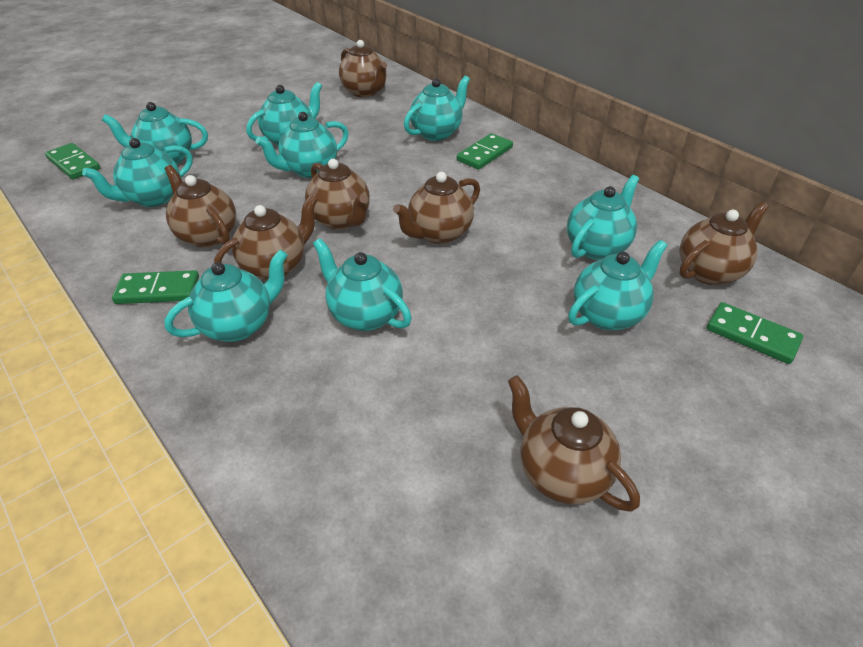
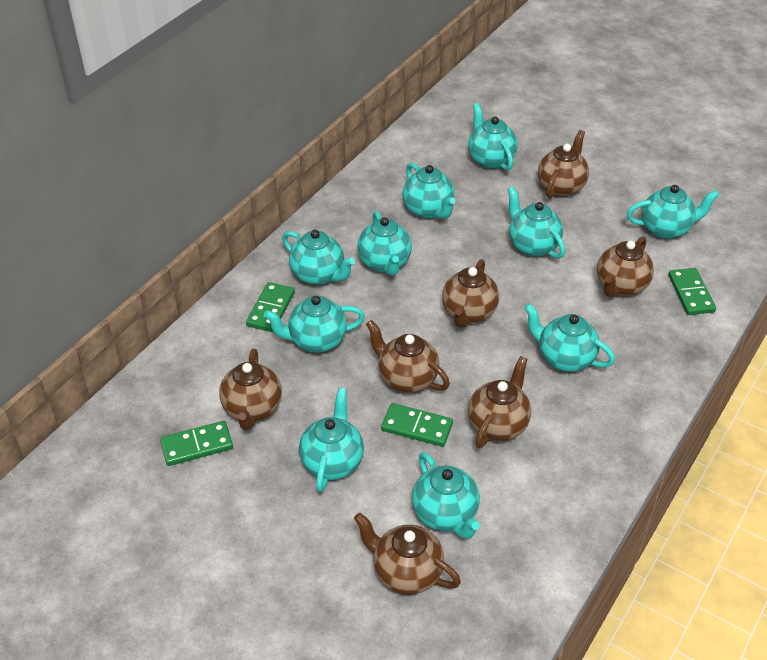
turquoise teapot: [82,138,193,207] [102,102,208,164] [164,250,288,342] [246,82,322,146] [256,112,349,178] [313,238,412,331] [404,75,470,141] [567,175,639,260] [568,240,667,331] = 9 -> [264,295,365,353] [282,230,355,285] [299,388,364,492] [357,211,412,276] [403,163,455,219] [412,452,480,539] [468,103,518,171] [507,187,565,259] [524,303,615,372] [627,185,719,239] = 10

